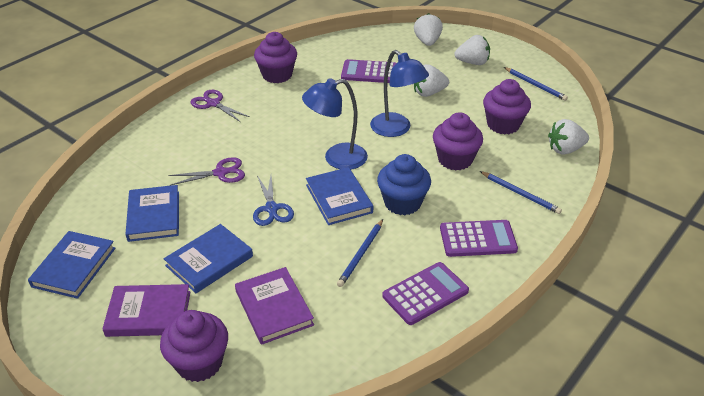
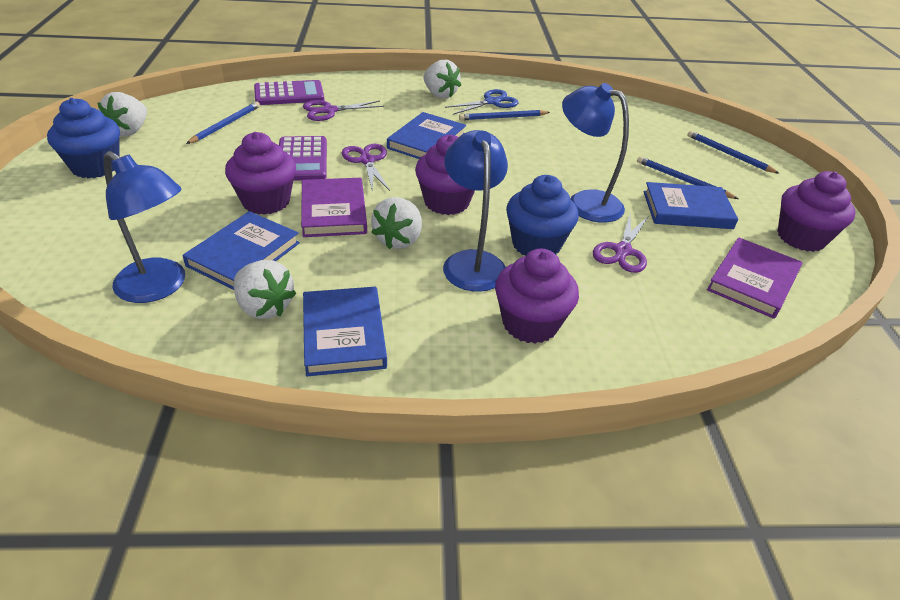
blue cupcake: [377,154,431,215] = 1 -> [47,98,120,178] [506,175,579,256] = 2
blue lamp: [302,78,368,169] [370,50,429,137] = 2 -> [104,151,185,303] [443,130,508,292] [562,83,629,223] = 3
blue pencil: [337,219,383,287] [480,171,562,214] [504,67,568,101] = 3 -> [186,102,260,144] [459,110,550,120] [637,156,738,199] [687,131,780,174] = 4
purple calculator: [341,59,397,83] [382,262,469,325] [440,220,518,257] = 3 -> [254,80,324,105] [279,136,327,181] = 2
purple scissors: [168,157,245,185] [191,90,250,122] = 2 -> [303,100,384,121] [342,144,390,192] [593,215,648,273] = 3

